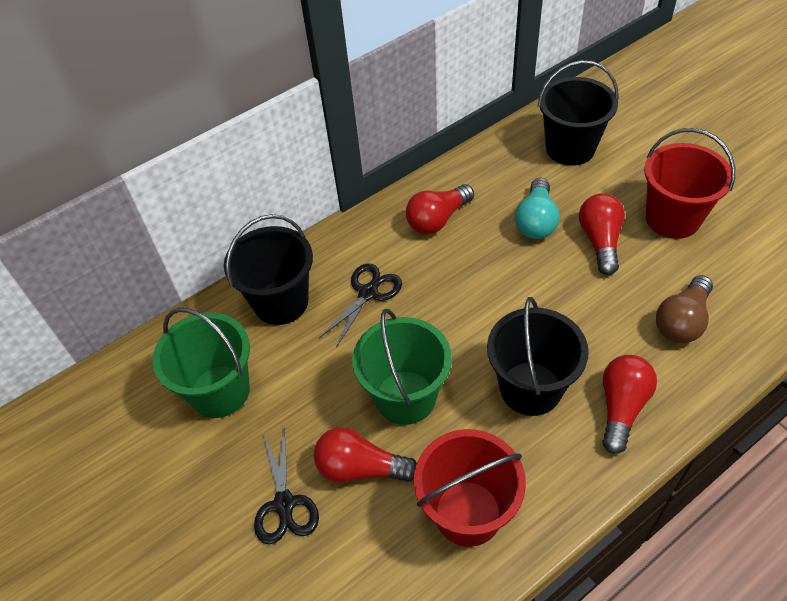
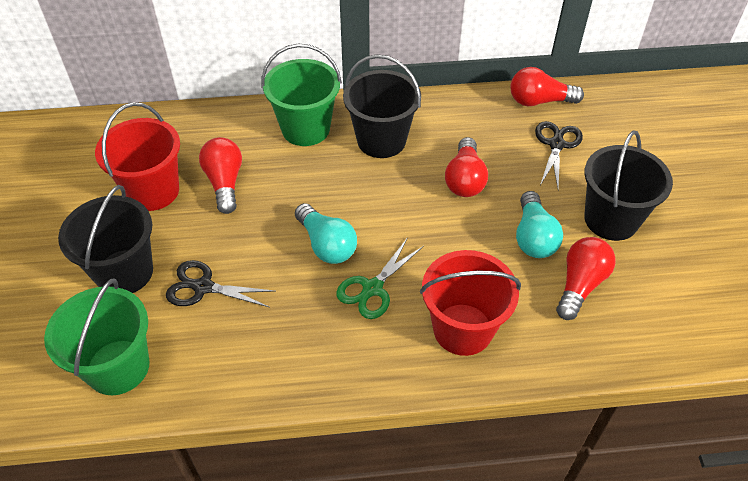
brown light bulb: [656,275,713,343] = 1 -> none = 0
green scissors: none = 0 -> [336,237,424,319] = 1
turquoise light bulb: [515,178,560,239] = 1 -> [295,203,357,264] [516,191,563,258] = 2

